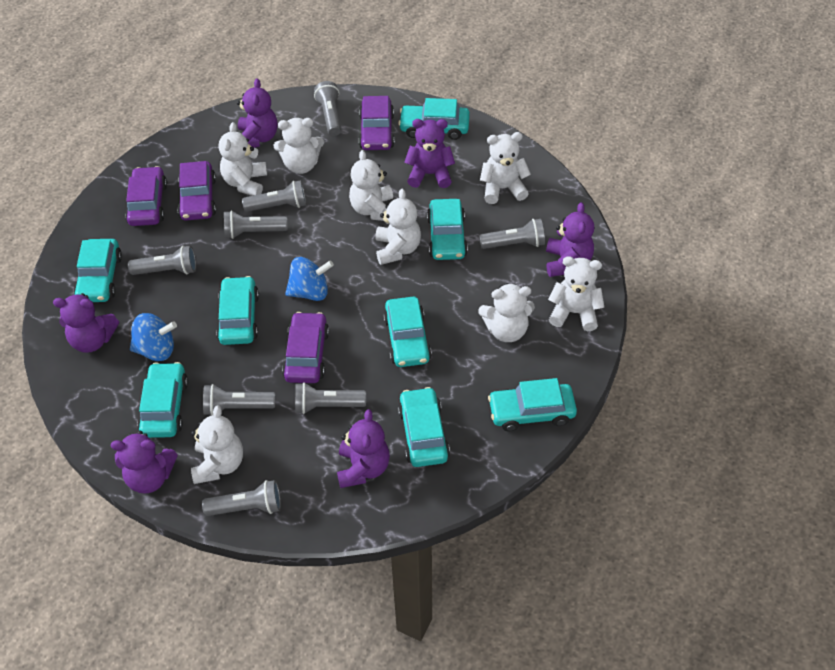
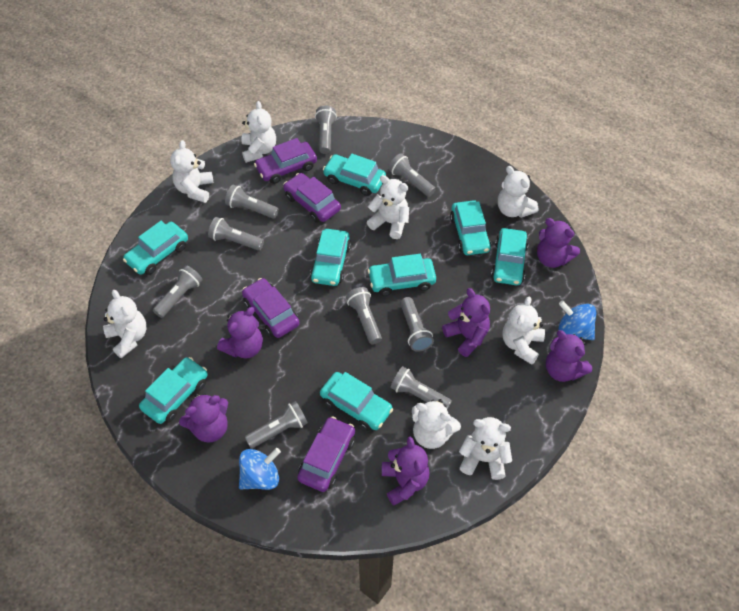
grey flashlight: [128,246,196,275] [202,480,281,516] [203,384,275,416] [224,210,288,239] [242,180,306,212] [295,382,366,414] [314,81,341,136] [479,219,545,249] = 8 -> [153,265,203,318] [208,217,264,251] [225,185,279,219] [245,401,308,449] [315,105,337,154] [346,287,382,345] [388,153,436,197] [390,366,452,410] [400,297,434,352] = 9

